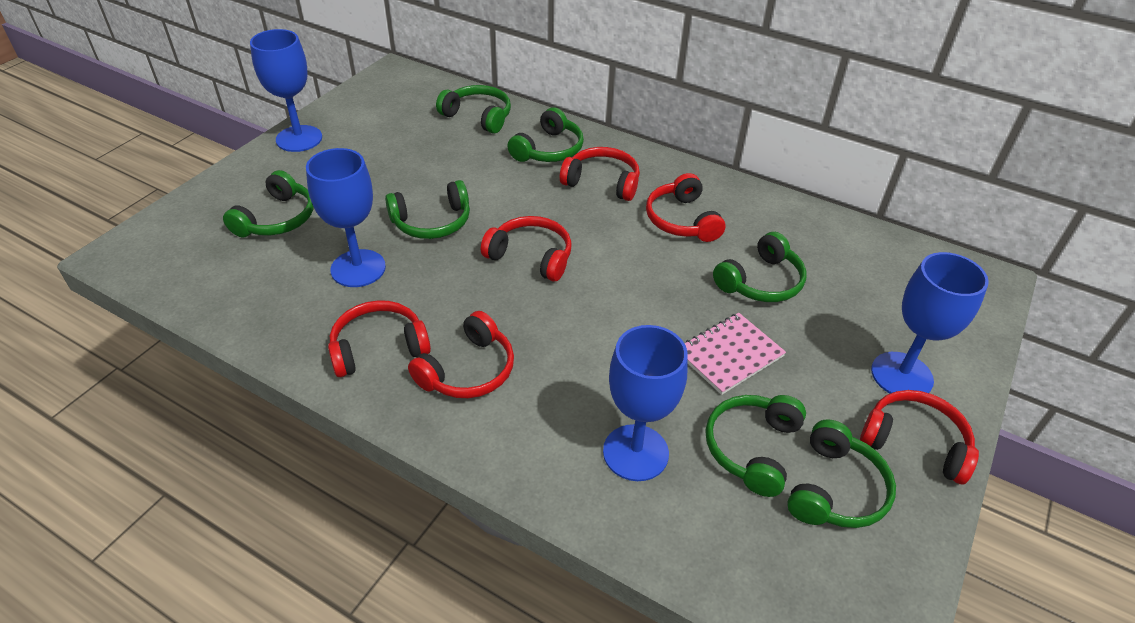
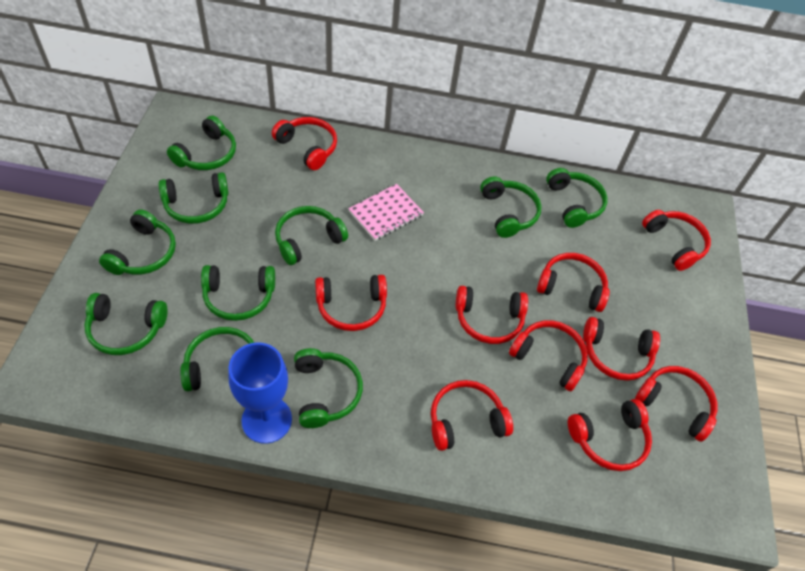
blue goblet: [250,29,322,152] [306,148,386,287] [603,325,688,481] [871,252,989,394] = 4 -> [228,342,292,444] = 1
green headphones: [223,170,314,237] [385,180,470,239] [436,85,511,134] [508,107,584,162] [706,395,806,497] [713,232,806,302] [787,419,896,528] = 7 -> [84,293,168,355] [99,209,176,275] [159,172,229,224] [167,116,236,170] [180,327,254,391] [201,265,275,321] [275,206,348,265] [294,348,363,428] [480,176,541,238] [546,168,607,228] = 10
red headphones: [328,300,431,377] [408,311,514,398] [481,216,572,282] [560,147,640,201] [646,173,725,242] [860,390,979,484] = 6 -> [272,117,337,170] [315,275,387,331] [431,380,513,451] [456,286,528,344] [509,321,588,391] [537,253,610,312] [568,399,652,471] [583,317,660,381] [635,366,717,442] [642,210,711,271] = 10

